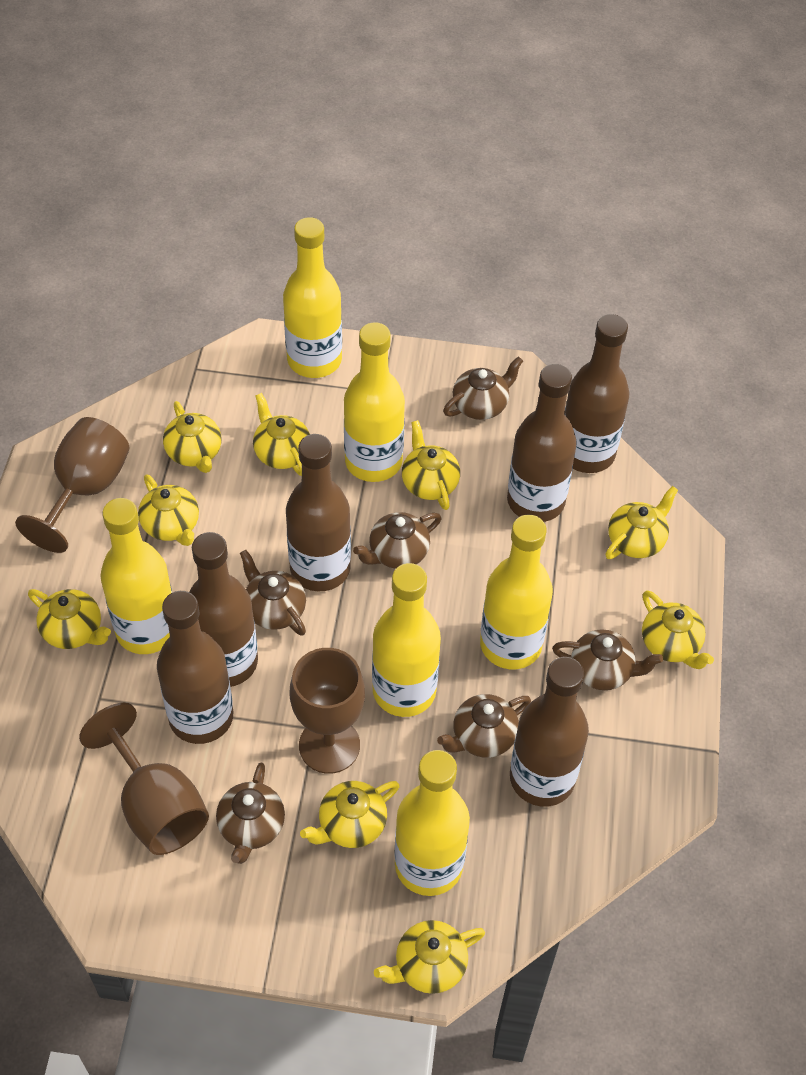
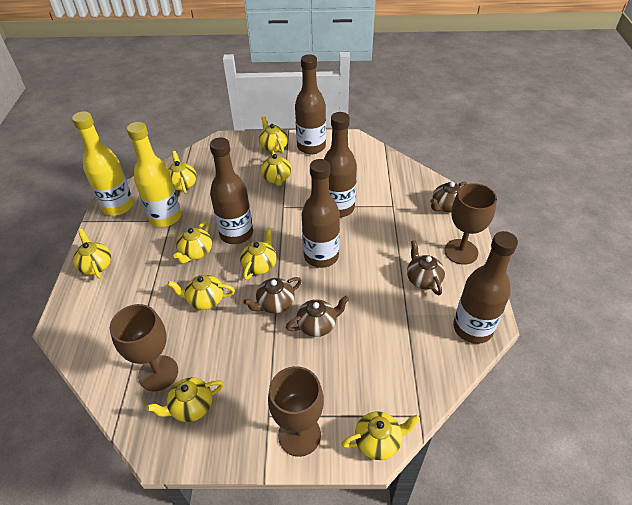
brown bottle: [157,591,233,744] [189,532,258,687] [286,434,351,591] [507,364,577,522] [510,657,589,807] [565,314,629,473] = 6 -> [210,137,253,244] [295,54,326,154] [302,159,340,268] [324,112,357,217] [453,231,518,344] = 5
brown teapot: [216,762,285,864] [240,550,306,636] [353,512,441,569] [437,694,531,758] [443,356,523,420] [552,629,663,690] = 6 -> [243,277,302,314] [286,296,349,337] [407,240,445,295] [430,182,467,212] = 4
yellow bottle: [100,498,172,654] [283,217,342,378] [344,322,405,482] [372,563,441,717] [394,750,470,896] [480,515,553,669] = 6 -> [72,111,134,216] [127,122,181,227] = 2

